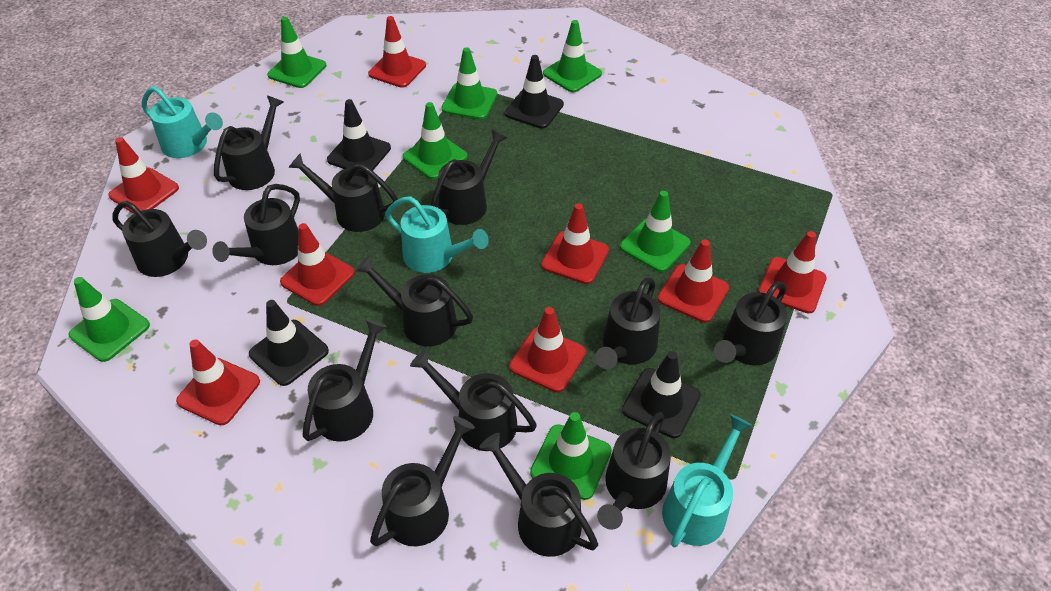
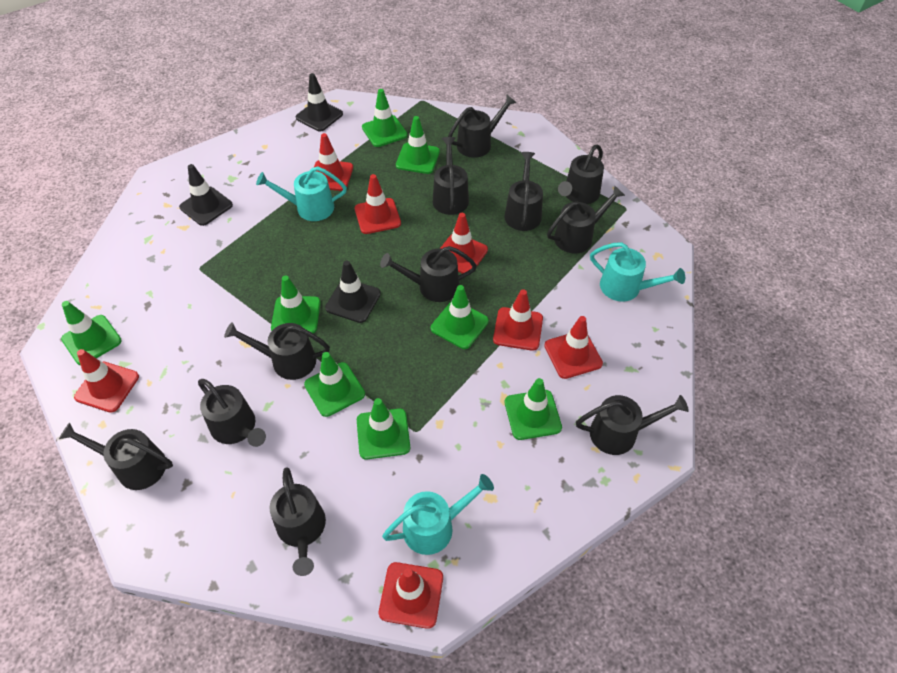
black traffic cone: [249,300,329,386] [327,99,391,171] [505,55,564,129] [622,351,701,438] = 4 -> [179,164,233,226] [296,73,343,132] [325,260,381,323] = 3
black watering can: [112,201,207,277] [212,184,300,265] [214,96,283,190] [288,154,398,232] [303,319,387,442] [355,256,473,346] [370,416,475,546] [410,350,537,451] [430,129,507,225] [479,433,598,557] [595,278,661,369] [597,412,671,530] [714,281,787,365] = 13 -> [59,422,173,490] [198,379,266,447] [224,322,330,380] [270,467,326,576] [380,246,477,302] [433,137,469,215] [448,95,516,158] [504,152,543,231] [547,186,625,253] [558,145,604,204] [576,395,689,455] = 11
green traffic cone: [69,277,150,362] [267,17,326,88] [403,102,468,179] [441,47,497,120] [530,412,612,500] [543,20,602,92] [620,191,690,272] = 7 -> [61,301,122,366] [271,276,321,333] [304,352,365,417] [357,398,410,459] [362,89,407,147] [396,116,440,174] [431,285,489,349] [505,378,562,440] = 8
red traffic cone: [108,137,179,214] [176,339,260,425] [280,223,355,306] [368,16,426,88] [509,307,586,392] [541,203,609,284] [658,240,729,323] [758,231,827,313] = 8 -> [74,349,139,413] [314,133,353,191] [355,174,401,234] [379,562,443,629] [440,213,488,274] [493,289,543,351] [544,316,603,379] = 7

